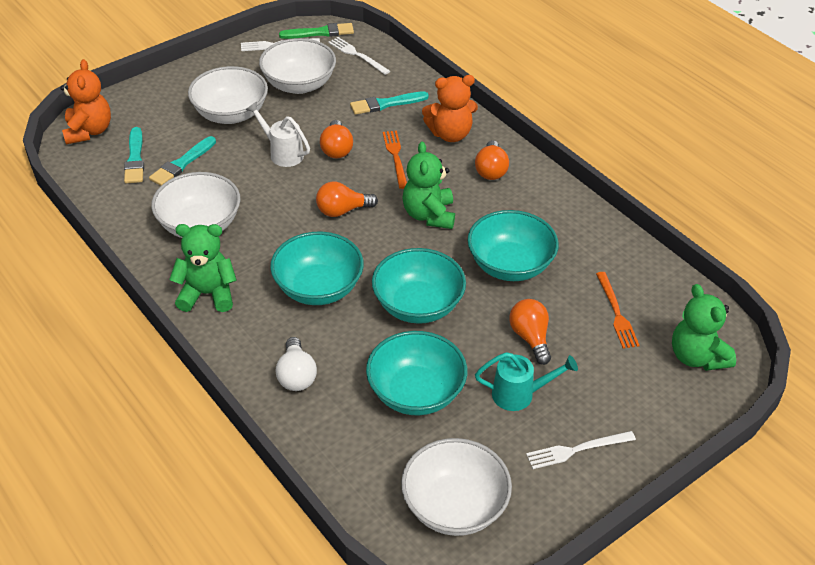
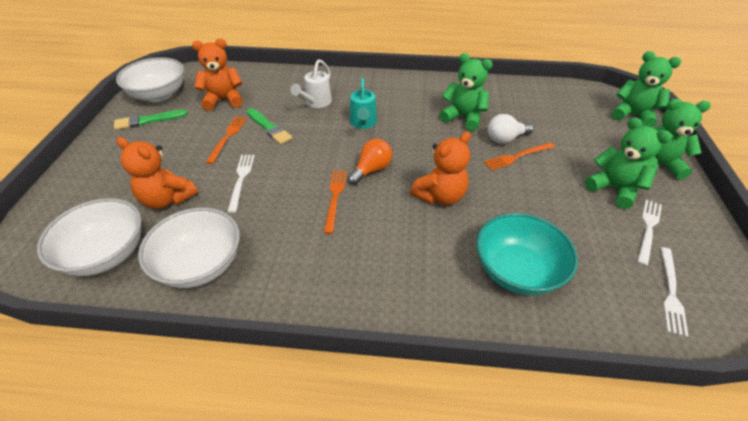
green brush: [279,23,354,39] = 1 -> [114,109,188,130] [247,108,293,145] = 2
green teddy bear: [169,224,237,312] [402,141,455,229] [672,284,736,371] = 3 -> [439,53,493,131] [585,117,672,209] [612,51,681,128] [649,99,711,180] = 4
orange fork: [383,131,407,189] [596,272,640,349] = 2 -> [206,117,247,164] [324,170,347,234] [484,142,555,171] = 3
orange light bulb: [316,182,378,217] [320,120,353,158] [475,140,509,180] [509,299,551,365] = 4 -> [348,139,392,185] = 1
orange teddy bear: [60,59,111,144] [422,75,478,142] = 2 -> [117,137,198,209] [192,38,243,111] [410,131,471,205] = 3
turquoise bowl: [270,232,364,305] [366,331,467,415] [372,248,466,324] [467,210,559,281] = 4 -> [476,213,578,295] = 1
turquoise brush: [124,127,144,183] [149,136,216,186] [350,91,429,115] = 3 -> none = 0
white bowl: [151,172,241,238] [188,66,268,124] [259,38,336,94] [401,438,512,536] = 4 -> [37,198,142,276] [116,57,184,102] [138,207,240,288] = 3

